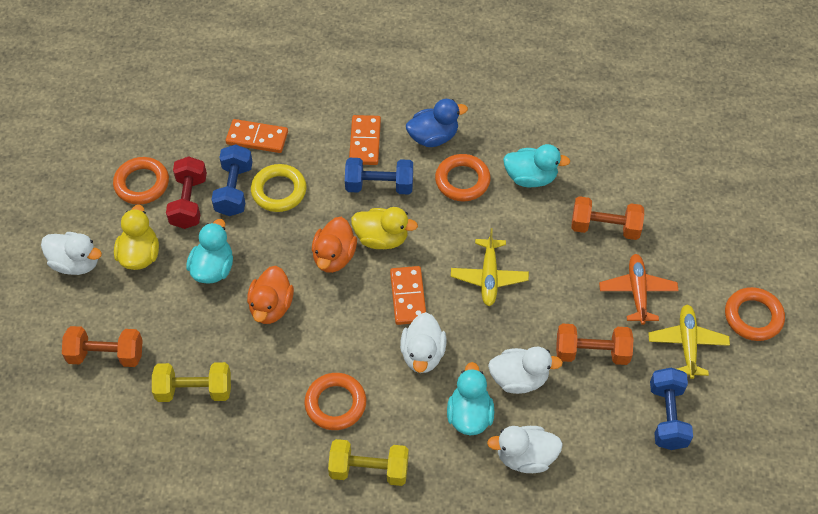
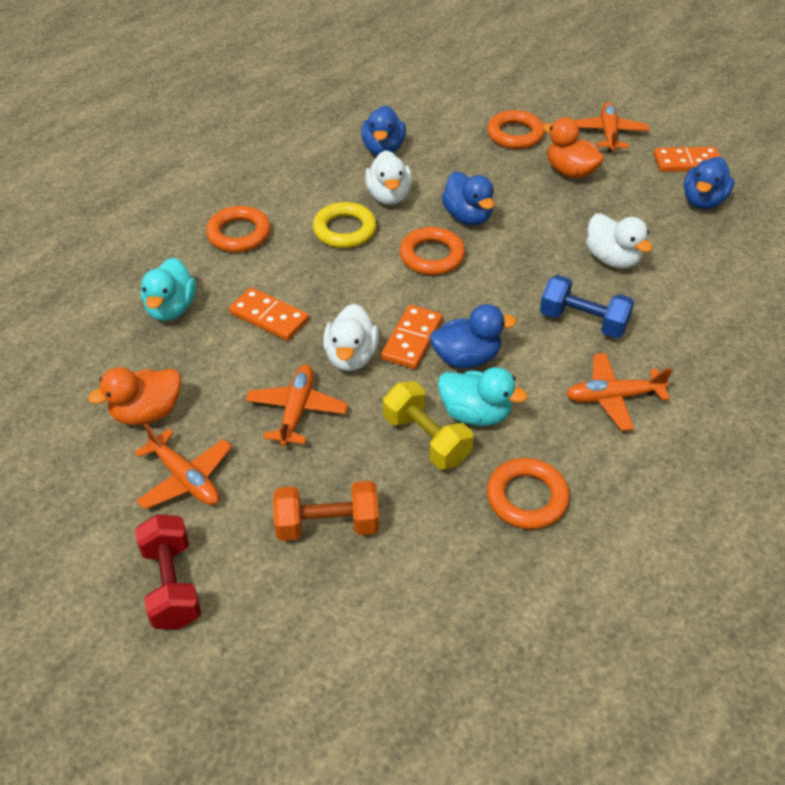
blue duck: [406,99,468,147] = 1 -> [361,105,406,156] [430,304,517,369] [442,172,494,225] [684,157,734,209] = 4
blue dumbbell: [211,144,253,216] [345,158,413,194] [650,368,693,450] = 3 -> [540,275,634,338] = 1
orange dumbbell: [62,326,143,367] [556,324,633,365] [571,196,644,240] = 3 -> [273,481,379,541] = 1
orange plane: [599,254,679,325] = 1 -> [134,423,232,510] [246,365,348,446] [566,353,672,431] [574,102,649,152] = 4
turquoise duck: [186,219,233,284] [447,362,494,435] [503,144,570,187] = 3 -> [141,257,196,321] [438,367,527,426] = 2
white duck: [41,232,102,275] [400,312,446,373] [487,426,563,473] [488,347,563,394] = 4 -> [323,303,379,371] [365,150,412,205] [586,213,652,269] = 3
yellow duck: [114,205,159,270] [351,207,418,249] = 2 -> none = 0
yellow dumbbell: [152,362,231,402] [328,439,409,486] = 2 -> [383,381,474,469] = 1
yellow plane: [451,228,529,306] [649,305,730,379] = 2 -> none = 0

